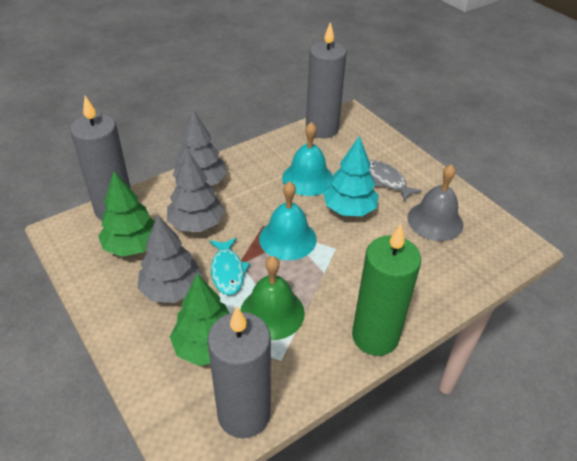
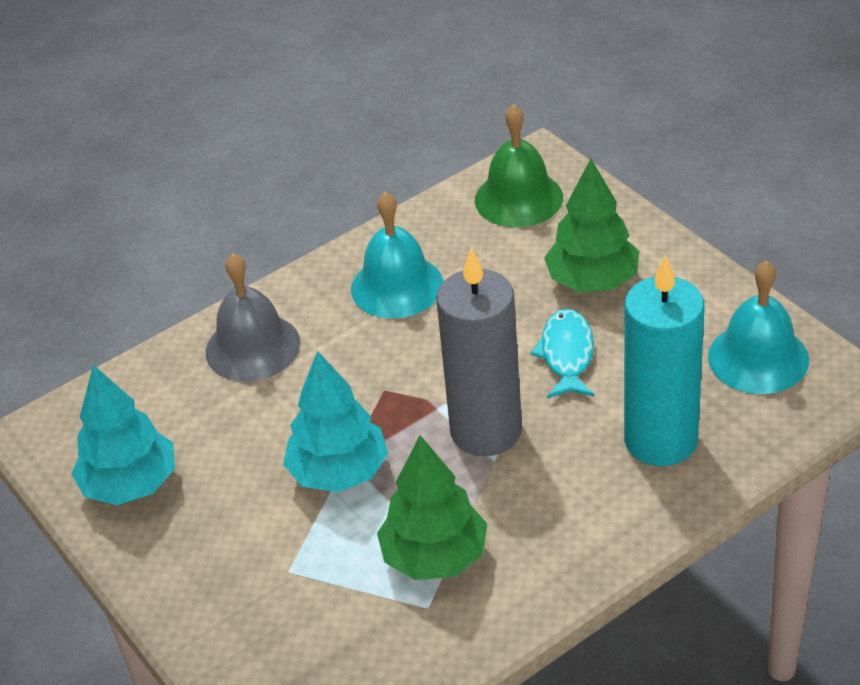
green candle: [352,224,421,356] = 1 -> none = 0
grey candle: [70,96,131,220] [207,307,271,439] [306,22,347,138] = 3 -> [436,248,522,456] = 1
grey fish: [369,160,422,202] = 1 -> none = 0
grey tree: [138,215,203,303] [167,149,225,232] [173,109,227,186] = 3 -> none = 0
turquoise candle: none = 0 -> [624,254,704,466] = 1
turquoise tree: [323,136,379,216] = 1 -> [71,365,175,505] [283,351,388,492] = 2

